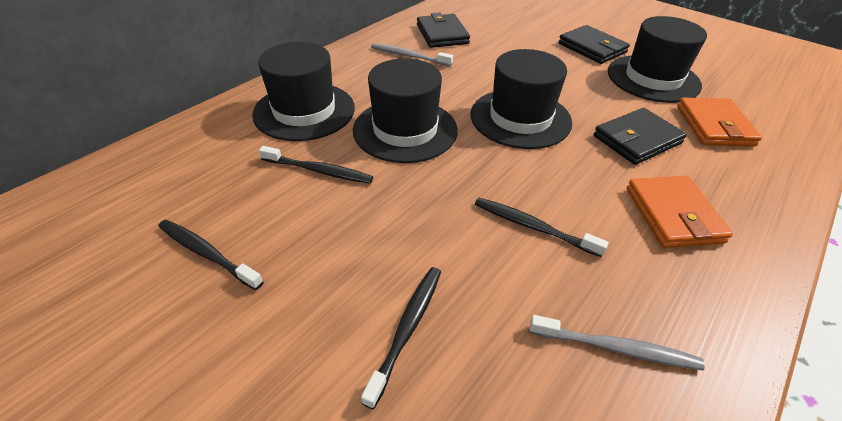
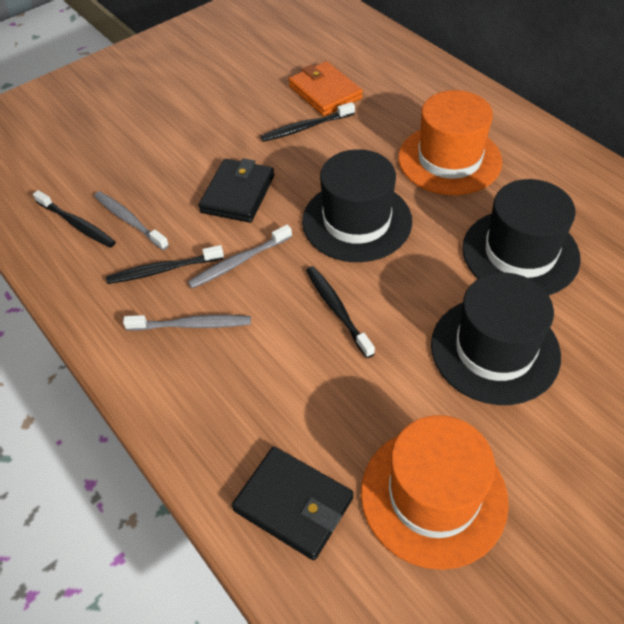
black hat: [252,42,355,141] [353,58,458,163] [471,49,572,149] [608,16,707,103] = 4 -> [302,149,412,262] [431,272,561,405] [462,179,581,295] = 3
black wallet: [417,12,470,48] [558,25,630,64] [594,108,687,165] = 3 -> [199,158,274,223] [232,446,354,560] = 2
grey toothbrush: [371,43,453,66] [530,315,704,370] = 2 -> [94,191,169,250] [123,315,251,331] [188,225,292,288] = 3
orange hat: none = 0 -> [361,415,509,570] [398,90,502,195] = 2
orange wallet: [627,176,733,248] [677,97,762,147] = 2 -> [288,61,363,116] = 1

